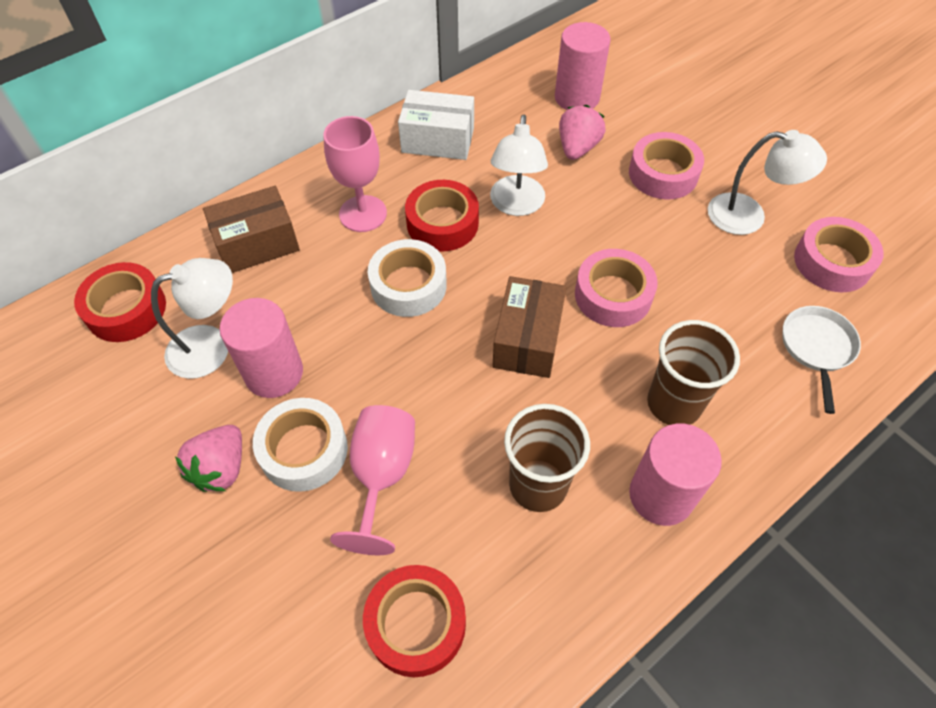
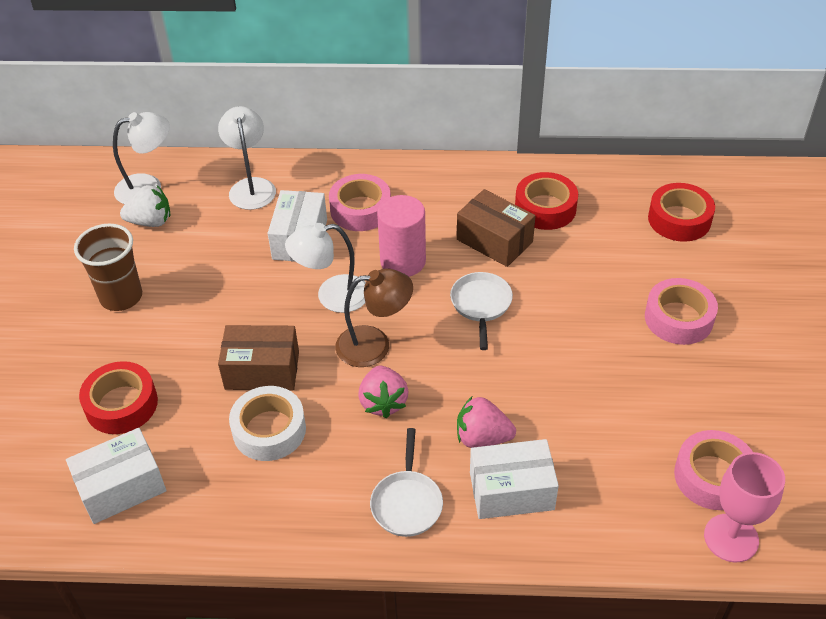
brown cup: [504,404,590,512] [647,320,740,425] = 2 -> [74,224,142,311] = 1
brown lamp: none = 0 -> [335,269,413,367] = 1
pink cylinder: [220,298,303,398] [555,22,611,110] [629,424,722,526] = 3 -> [377,195,426,277] = 1
pink goblet: [323,116,387,232] [330,405,415,555] = 2 -> [704,452,785,562] = 1
white box: [398,90,474,160] = 1 -> [66,428,166,524] [268,190,327,262] [470,439,559,519] = 3
white pan: [782,306,861,414] = 1 -> [370,428,443,537] [450,272,513,350] = 2
white strawberry: none = 0 -> [120,185,170,227] = 1
white tape: [253,398,348,492] [368,239,447,317] = 2 -> [229,386,306,461] = 1

